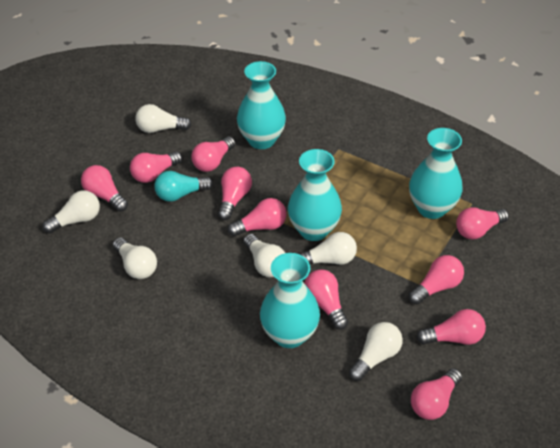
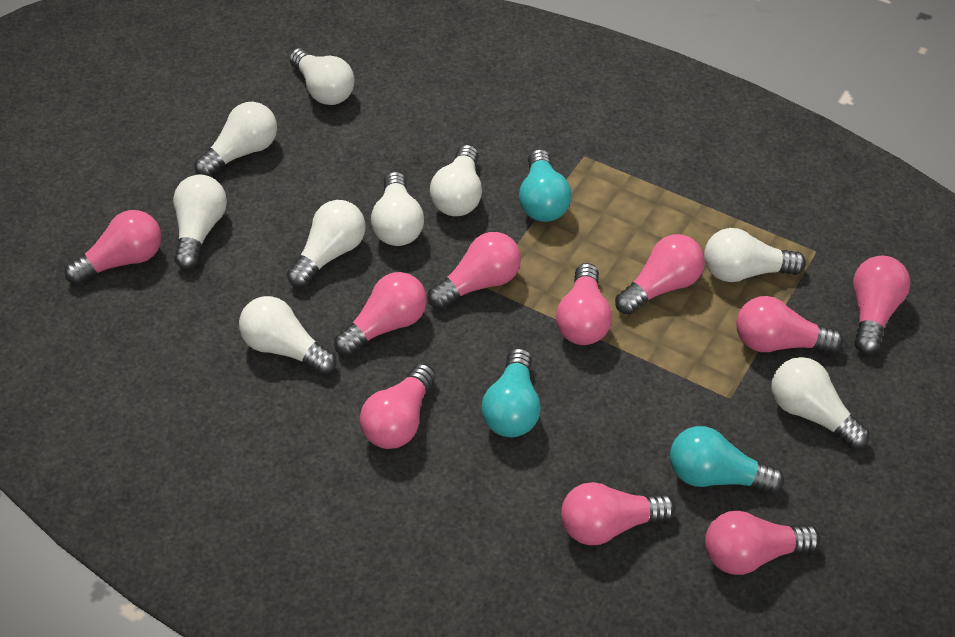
turquoise light bulb: [154,171,213,202] = 1 -> [481,348,541,437] [519,149,572,222] [670,426,784,493] = 3
turquoise vase: [237,61,286,149] [260,253,320,348] [288,149,342,241] [409,128,463,219] = 4 -> none = 0
white light bulb: [42,190,100,233] [113,237,157,279] [135,104,191,133] [243,234,285,277] [300,232,357,265] [349,322,403,381] = 6 -> [173,175,227,269] [194,102,277,177] [239,296,337,375] [287,200,366,287] [289,48,355,105] [371,172,424,246] [430,145,482,216] [704,228,806,282] [771,357,870,449] = 9

